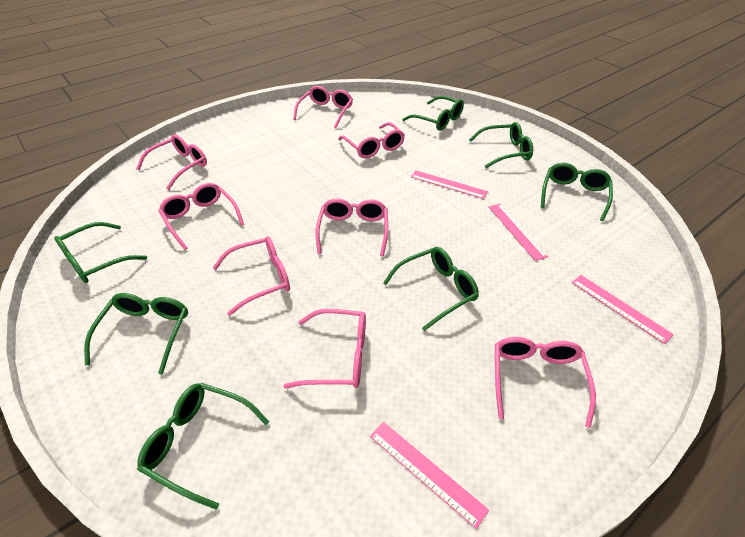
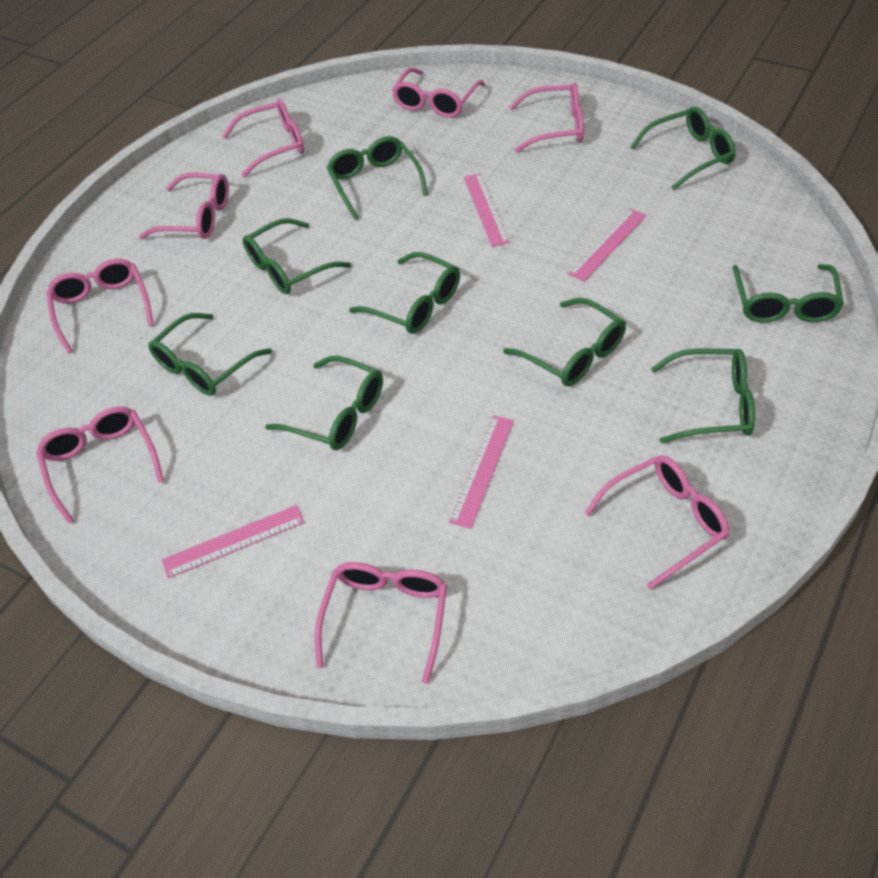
green glasses: [54,222,147,283] [84,293,188,375] [137,383,269,510] [383,247,479,331] [402,96,464,131] [469,122,533,168] [541,163,613,221] = 7 -> [148,313,272,396] [243,218,351,294] [265,356,383,450] [327,136,428,220] [349,252,460,334] [503,298,626,386] [631,106,736,190] [651,349,755,443] [733,264,844,323] = 9

